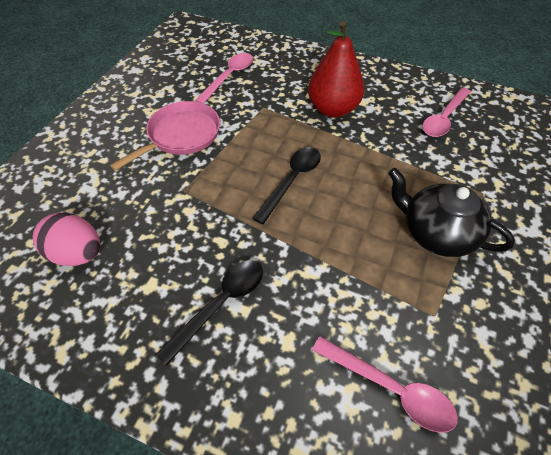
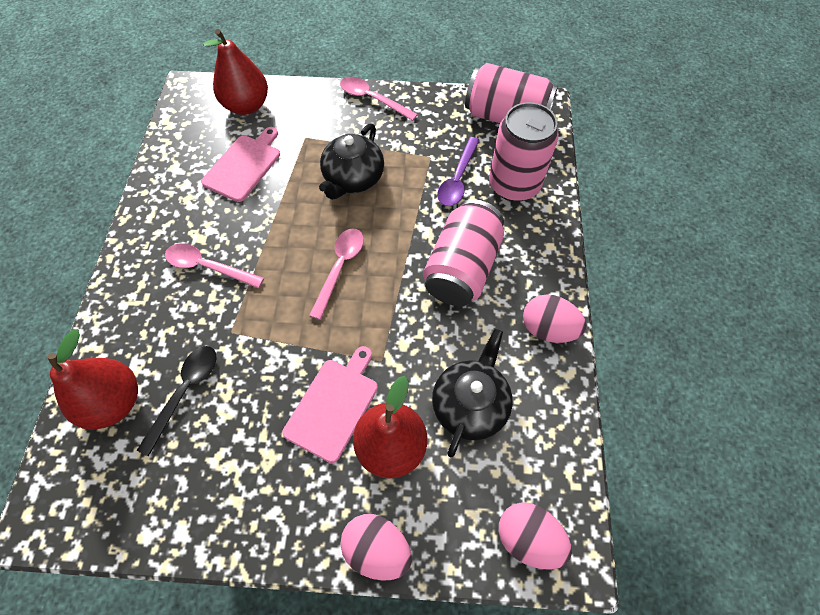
black spoon: [155,260,263,366] [252,147,321,224] = 2 -> [137,346,216,457] = 1
black teapot: [388,168,515,257] = 1 -> [319,124,384,200] [432,329,513,457] = 2
pink can: none = 0 -> [423,199,504,306] [465,63,558,123] [489,102,559,202] = 3
pink cutting board: none = 0 -> [201,127,280,202] [282,346,378,463] = 2
pink egg: [33,212,100,266] = 1 -> [340,514,412,581] [499,502,572,570] [523,294,586,343] = 3
pink pan: [110,101,220,171] = 1 -> none = 0
purple spoon: none = 0 -> [437,137,480,206] = 1
red pear: [308,21,365,118] = 1 -> [47,329,138,430] [203,29,268,115] [353,376,427,479] = 3

